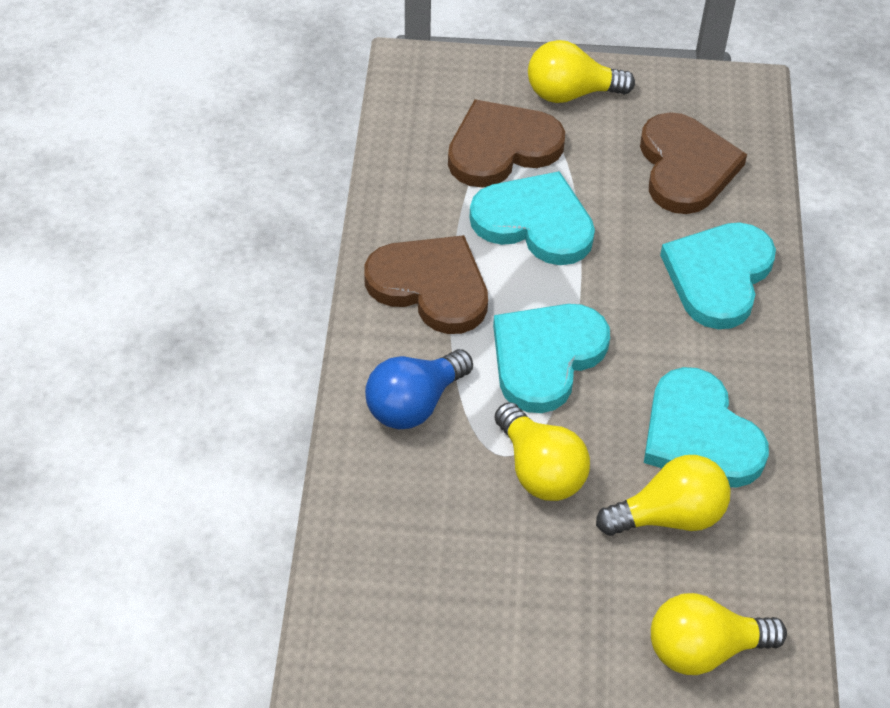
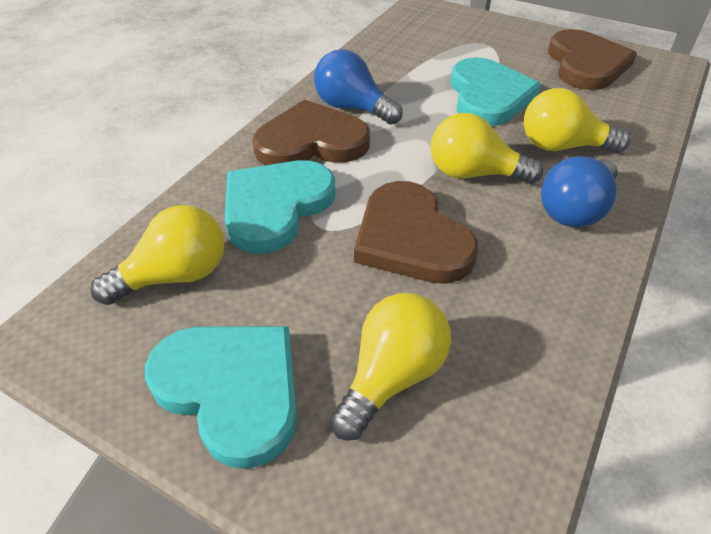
blue light bulb: [365,349,473,429] = 1 -> [314,49,403,125] [541,156,618,227] = 2
turquoise heart: [469,171,595,265] [493,304,610,413] [644,367,769,488] [660,222,776,329] = 4 -> [145,326,297,469] [225,160,335,254] [450,57,541,126] = 3

